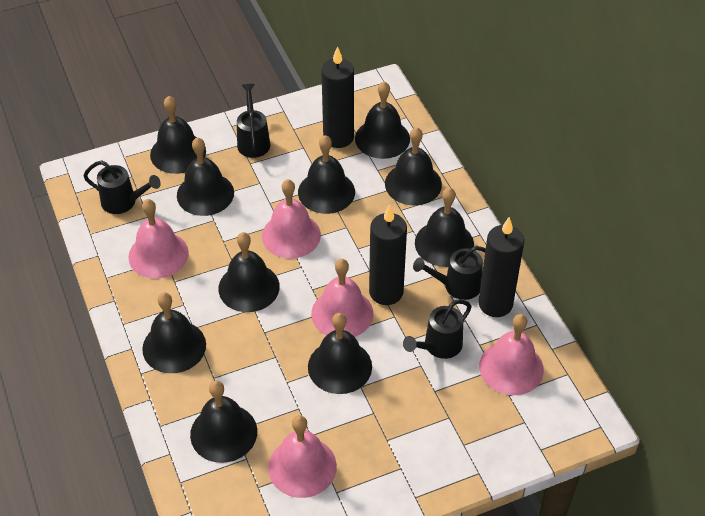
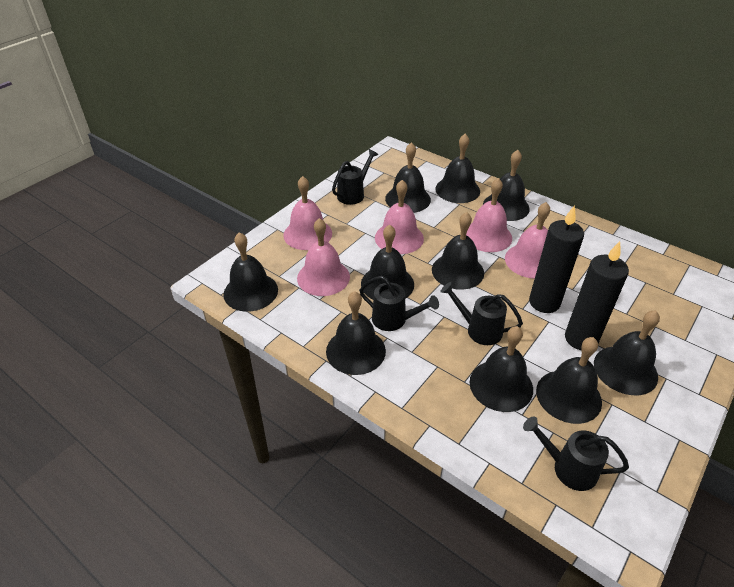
black candle: [321,46,354,148] [369,204,407,305] [478,217,524,317] = 3 -> [529,205,584,313] [565,241,629,350] = 2

